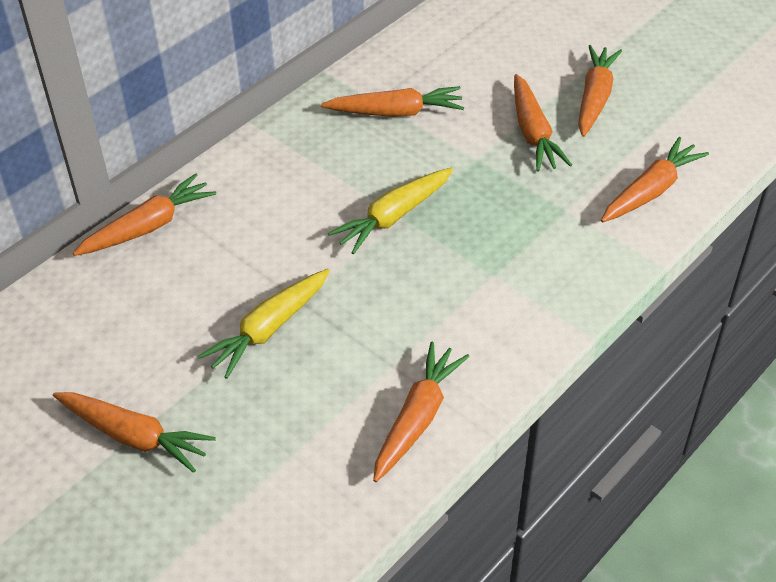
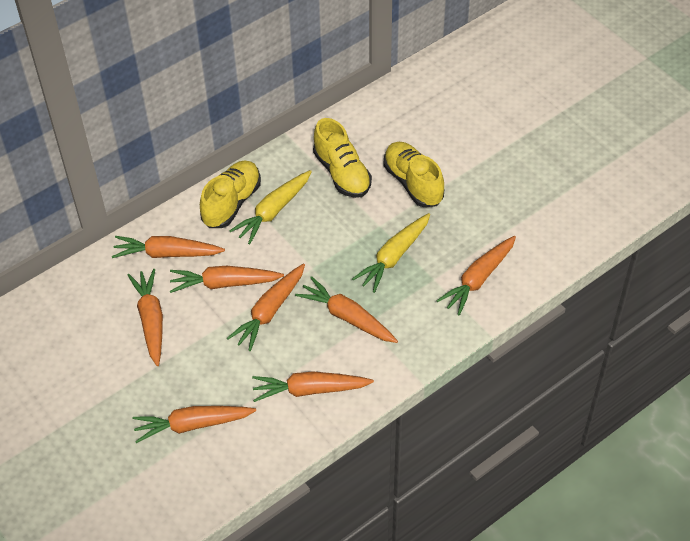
orange carrot: [53,392,216,473] [73,173,216,256] [321,86,464,117] [373,342,470,482] [514,74,572,172] [578,45,622,137] [601,137,709,222] = 7 -> [112,236,225,258] [128,269,163,366] [133,406,256,443] [170,266,284,293] [227,264,305,351] [252,371,374,402] [295,276,398,343] [436,236,516,315] = 8
yellow shoe: none = 0 -> [200,160,261,228] [313,118,372,198] [384,142,444,207] = 3

